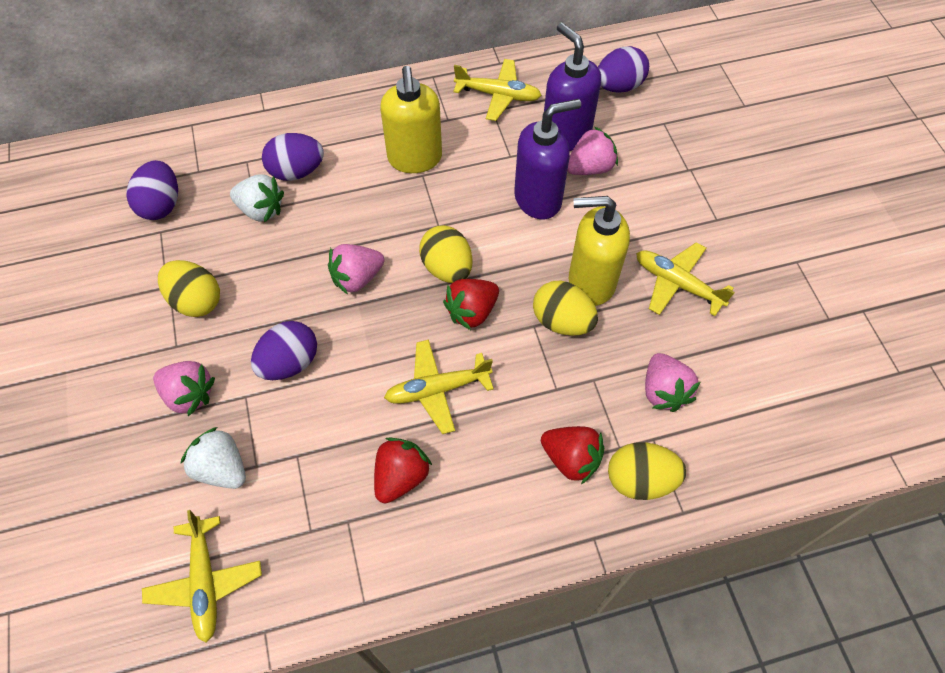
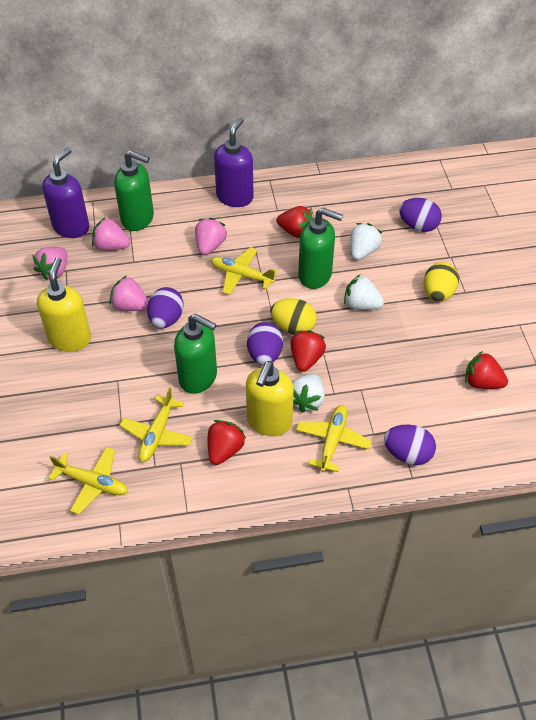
green soap dispenser: none = 0 -> [114,150,154,231] [174,314,217,394] [298,208,343,289] = 3
red strawberry: [374,437,432,503] [443,279,499,330] [541,426,604,484] = 3 -> [208,420,246,465] [277,206,312,238] [291,330,326,372] [465,351,508,389] = 4
white strawberry: [180,427,246,489] [230,174,284,223] = 2 -> [292,374,325,413] [344,274,384,310] [350,223,382,260] = 3
yellow egg: [158,260,220,317] [419,225,473,283] [533,281,598,336] [608,442,686,500] = 4 -> [270,298,317,335] [424,262,459,302] = 2

